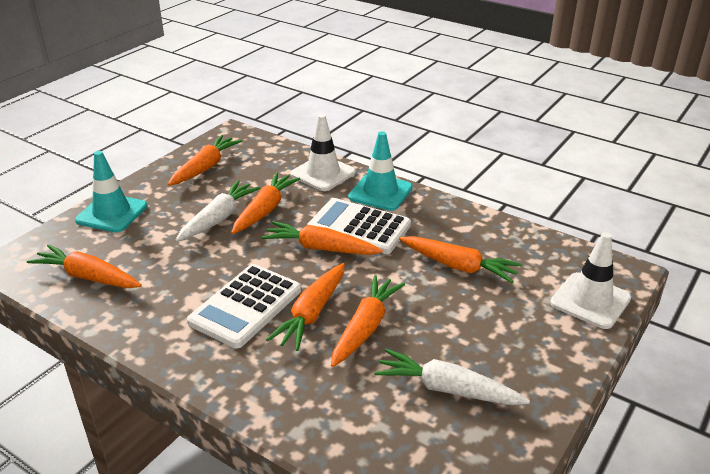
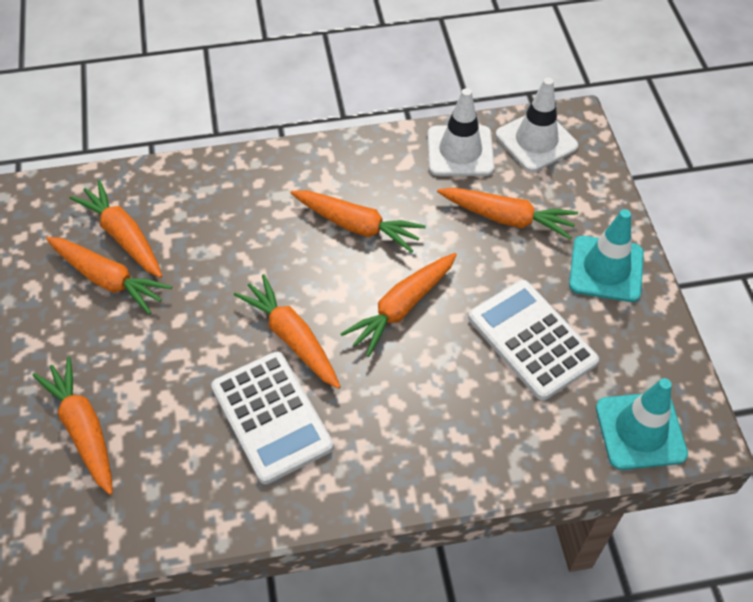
white carrot: [176,180,260,241] [374,349,530,405] = 2 -> none = 0

